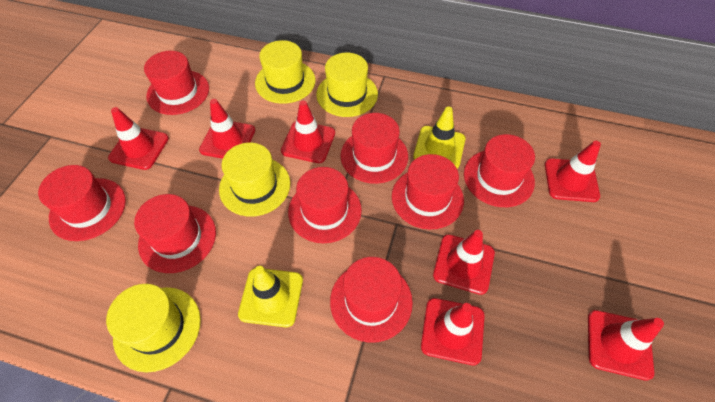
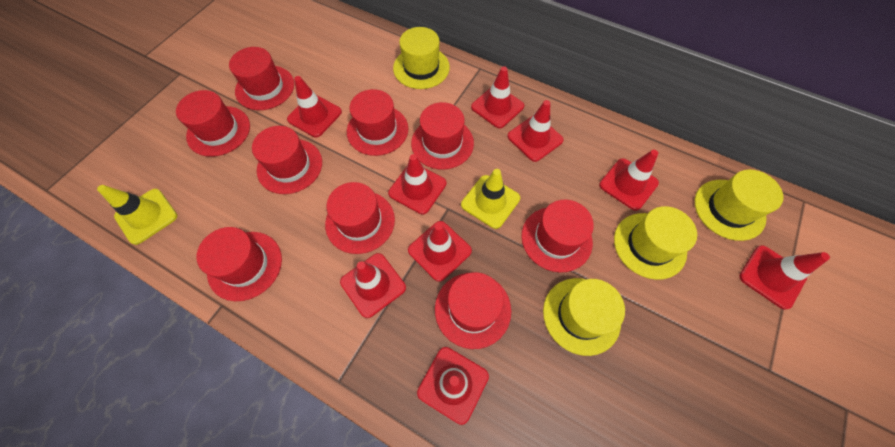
red hat: [38,165,126,241] [134,194,216,273] [144,51,209,115] [288,167,362,243] [330,257,413,343] [340,113,408,184] [392,154,464,230] [464,134,535,207] = 8 -> [176,90,250,157] [197,227,282,301] [229,47,294,110] [252,126,322,194] [325,182,395,254] [347,89,408,156] [411,102,474,170] [435,272,511,349] [521,200,594,272] = 9
red traffic cone: [108,107,169,170] [199,99,255,159] [281,101,335,163] [421,298,485,365] [433,230,495,295] [545,141,601,202] [588,310,664,381] = 7 -> [287,76,342,137] [340,253,406,318] [388,154,446,214] [408,221,472,282] [417,347,489,425] [471,66,524,128] [507,100,564,162] [599,150,659,211] [739,245,830,310] = 9

